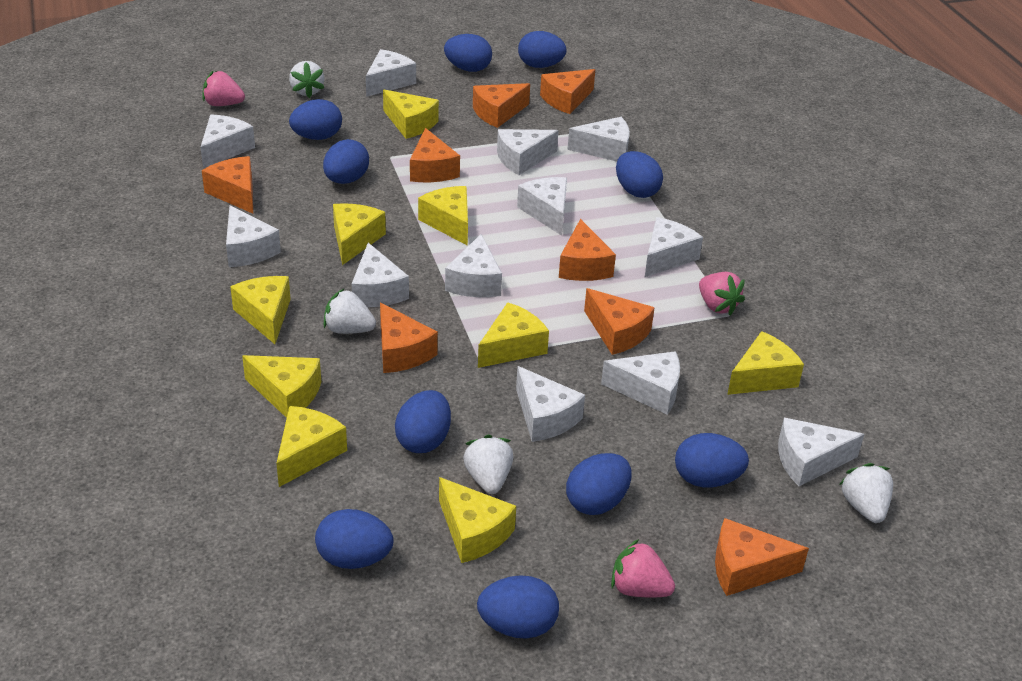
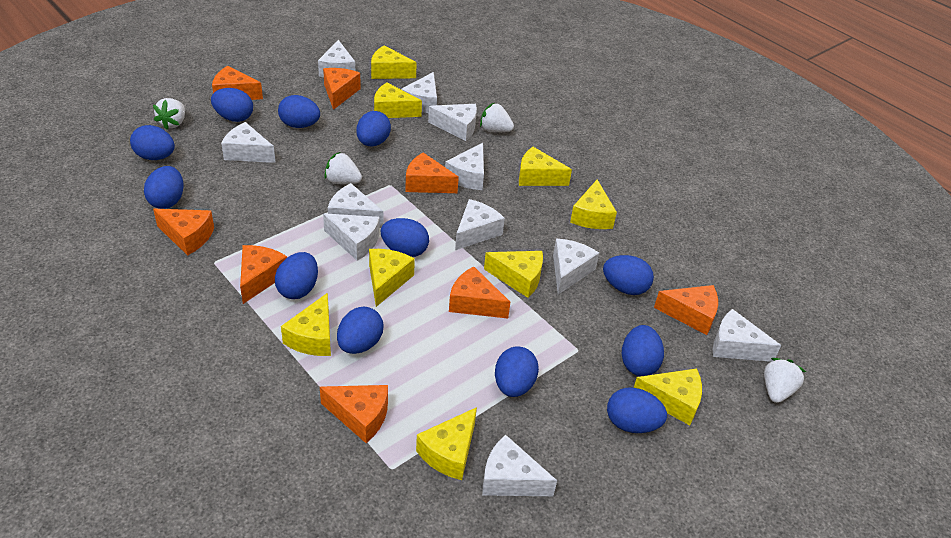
blue egg: [289,99,342,140] [315,509,393,569] [323,139,369,184] [395,390,451,453] [444,34,492,72] [477,575,559,639] [518,31,566,68] [566,453,632,515] [616,151,663,198] [675,433,749,487] = 10 -> [130,125,175,160] [144,166,184,209] [211,88,253,122] [275,252,318,299] [278,95,320,128] [337,307,384,354] [357,111,391,146] [380,218,429,257] [495,346,539,397] [603,255,654,295] [607,388,667,433] [622,325,664,376] = 12
pink strawberry: [203,71,245,106] [611,539,675,597] [699,272,745,315] = 3 -> none = 0
white cheese: [201,114,255,169] [226,205,281,267] [352,243,409,307] [366,49,416,97] [445,234,502,297] [497,129,559,175] [516,366,585,442] [517,177,567,236] [567,117,630,161] [601,351,680,414] [645,217,703,277] [778,418,864,486] = 12 -> [221,122,276,163] [318,40,355,77] [323,213,379,261] [328,183,383,228] [401,72,437,113] [428,104,477,141] [445,143,484,190] [455,199,505,250] [482,435,557,496] [553,239,599,294] [713,309,781,362] = 11

